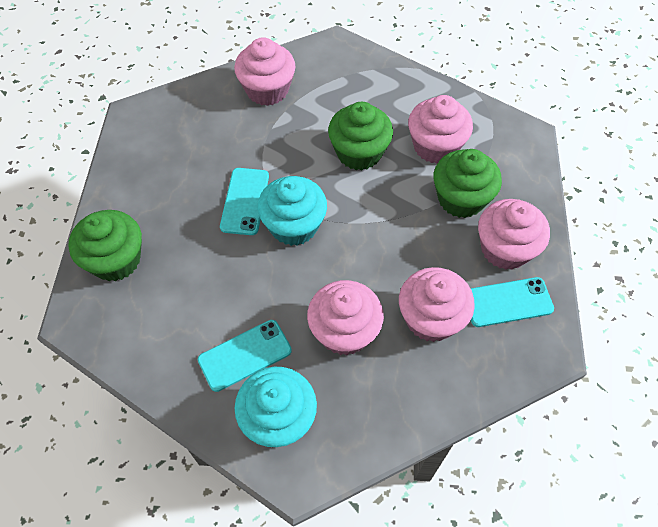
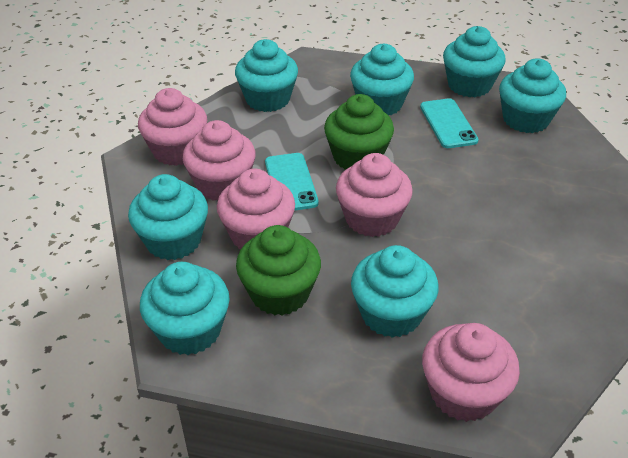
green cupcake: [69,210,142,281] [328,102,393,170] [434,149,502,218] = 3 -> [236,225,321,316] [324,94,394,170] = 2
turquoise cupcake: [234,367,317,447] [258,176,327,246] = 2 -> [128,174,208,260] [140,262,230,355] [235,39,298,112] [350,44,414,115] [351,245,438,338] [443,26,506,97] [499,58,566,133] = 7
turquoise phone: [198,320,292,392] [220,168,269,235] [470,277,554,327] = 3 -> [265,153,319,211] [420,98,479,148] = 2

